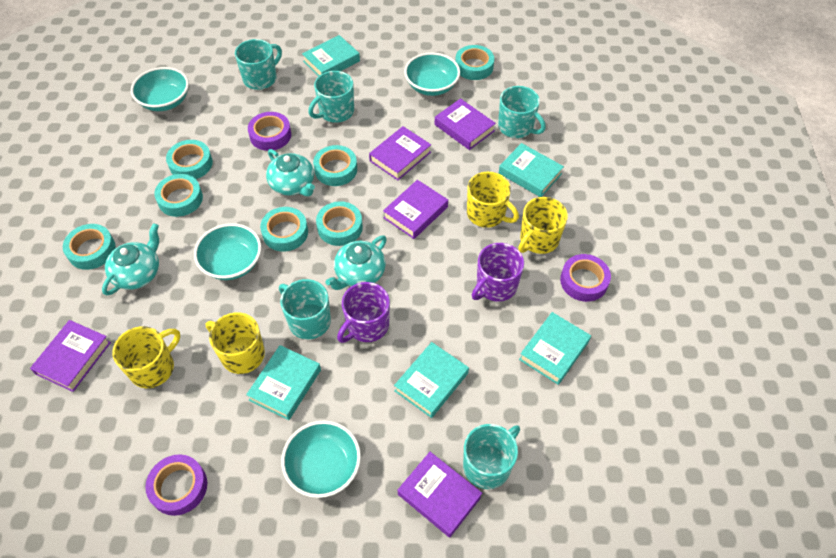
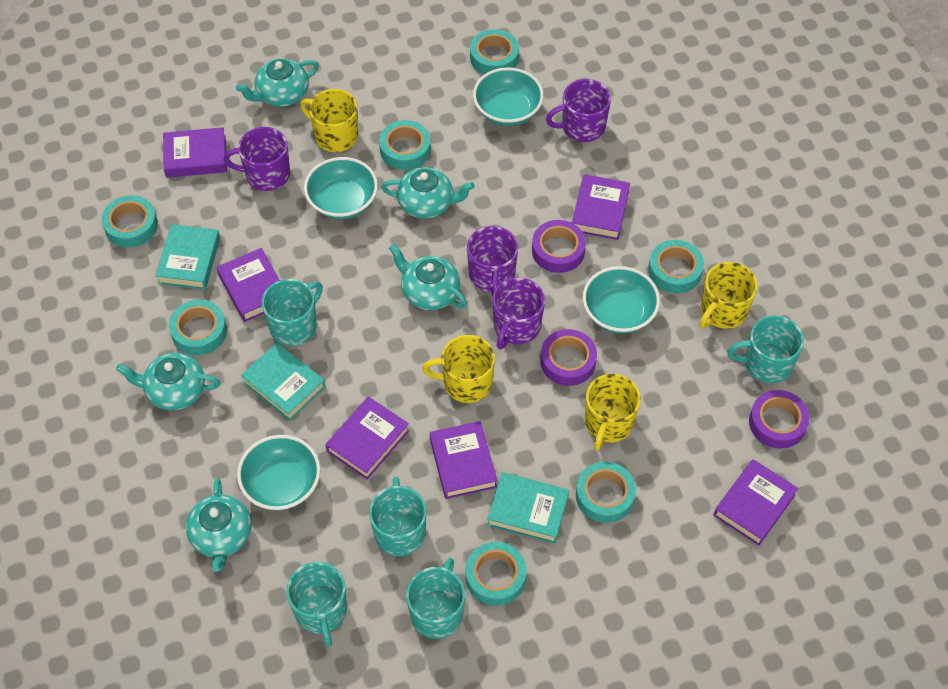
purple book: [30,320,111,392] [369,126,431,180] [383,180,448,239] [398,452,482,538] [435,98,496,150] = 5 -> [163,127,227,178] [217,248,280,322] [325,396,410,480] [430,421,497,499] [572,174,630,240] [713,459,799,546] = 6
purple mug: [337,282,390,343] [472,243,524,301] = 2 -> [223,127,290,191] [467,226,518,297] [492,277,545,349] [546,79,611,142] = 4
turquoise book: [246,345,321,420] [302,35,360,76] [394,342,469,418] [499,143,564,197] [519,312,591,385] = 5 -> [155,224,220,290] [241,342,326,421] [487,472,569,544] = 3
turquoise teapot: [102,223,159,295] [266,149,315,196] [325,235,387,290] = 3 -> [116,353,220,410] [186,478,252,572] [236,58,319,107] [381,167,475,218] [389,244,467,310] = 5

